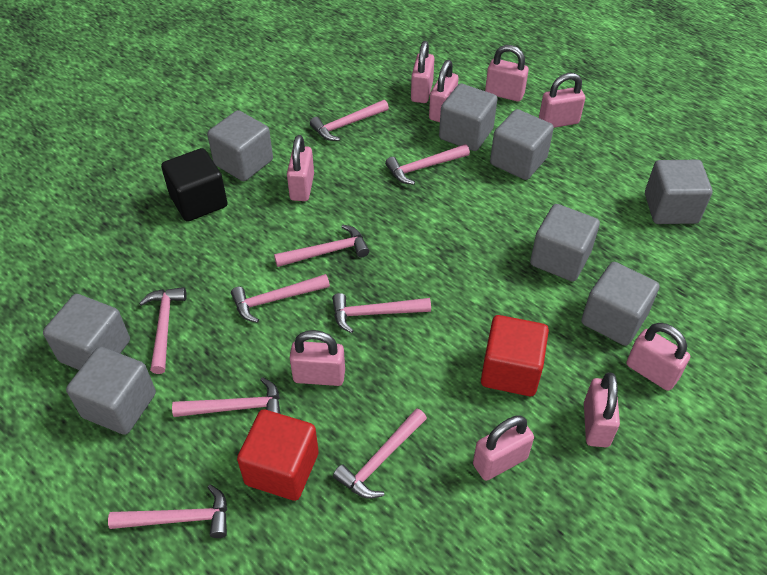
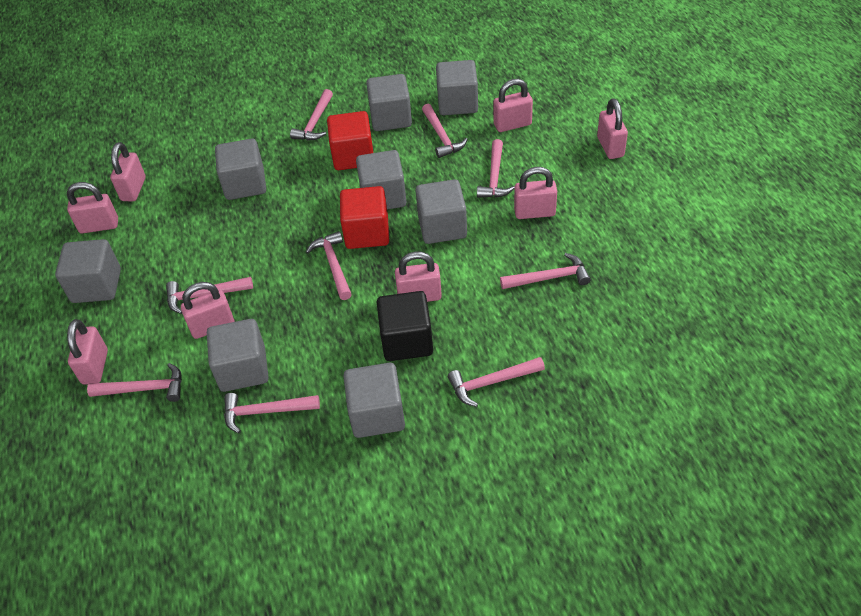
pink padlock: [287,135,314,201] [290,330,345,386] [411,41,435,103] [429,60,459,122] [473,415,534,481] [485,45,529,102] [539,73,585,128] [584,372,620,447] [626,323,690,391] = 9 -> [67,182,118,234] [67,319,108,385] [110,142,146,201] [181,282,234,339] [395,252,442,302] [494,79,533,132] [514,167,557,219] [597,98,628,159] = 8

